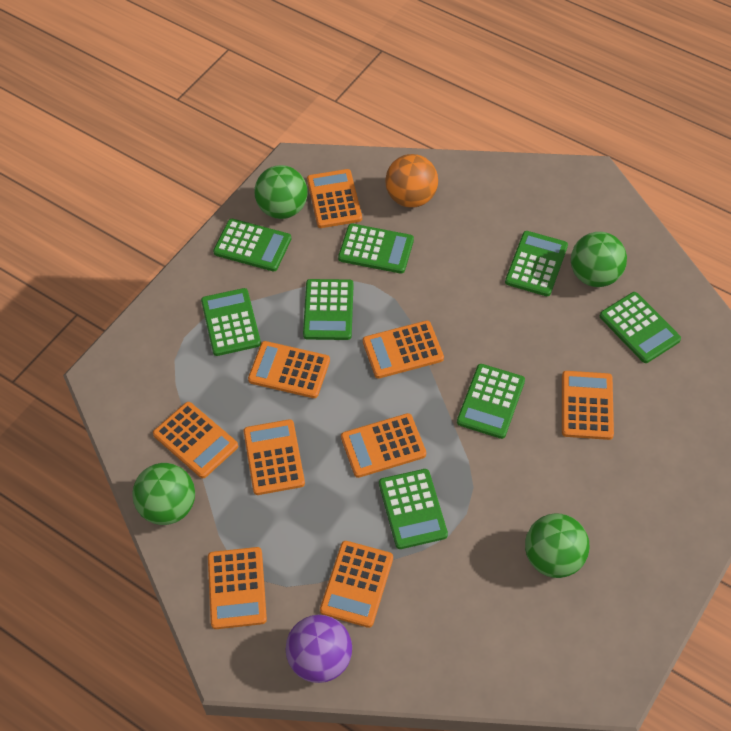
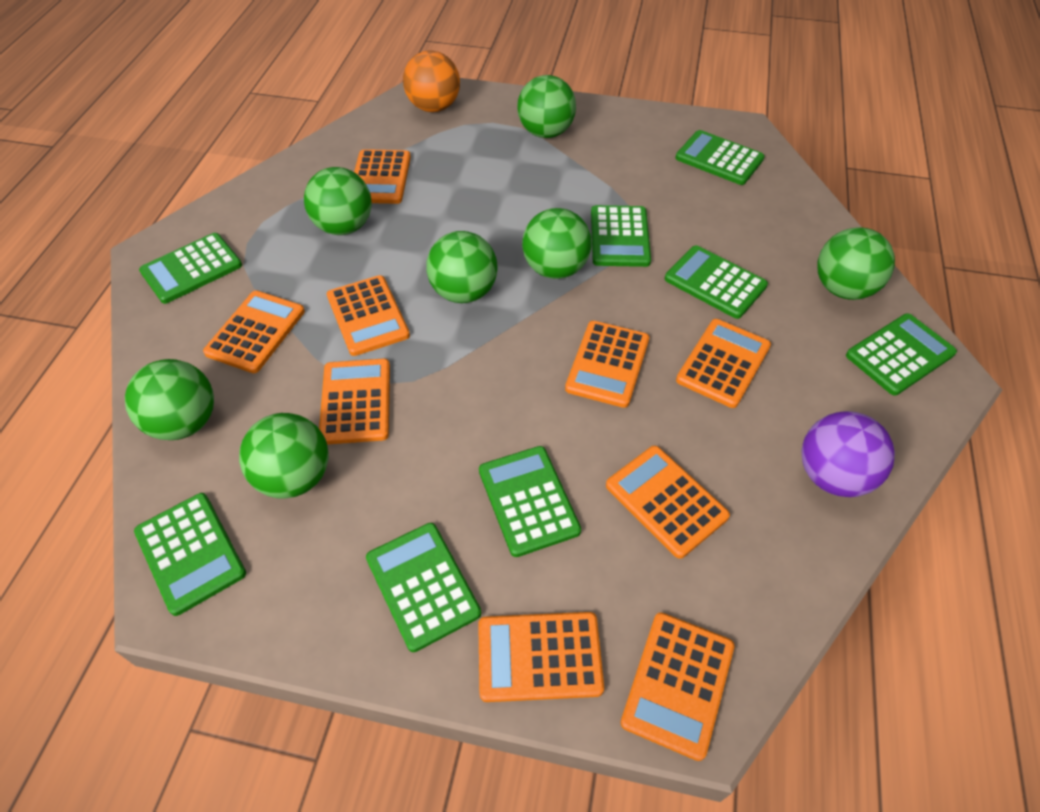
green ball: [132,463,195,525] [255,165,308,219] [525,513,589,578] [571,232,627,287] = 4 -> [125,359,214,440] [239,413,329,499] [304,167,372,235] [426,231,498,303] [517,75,576,138] [522,208,591,279] [817,227,895,300] = 7

